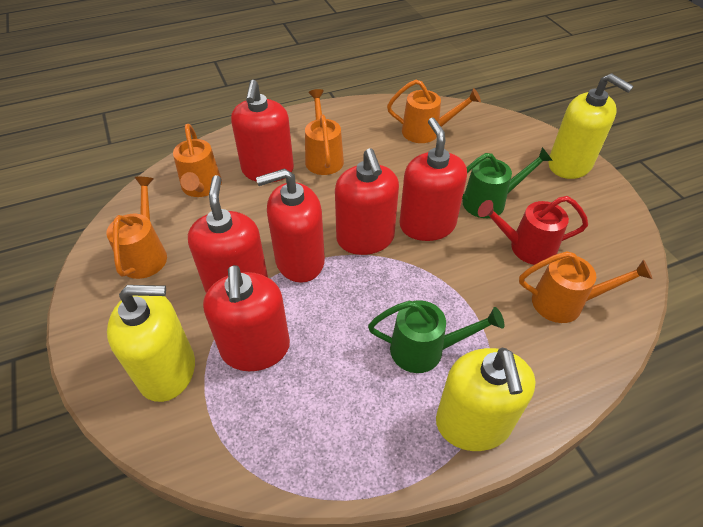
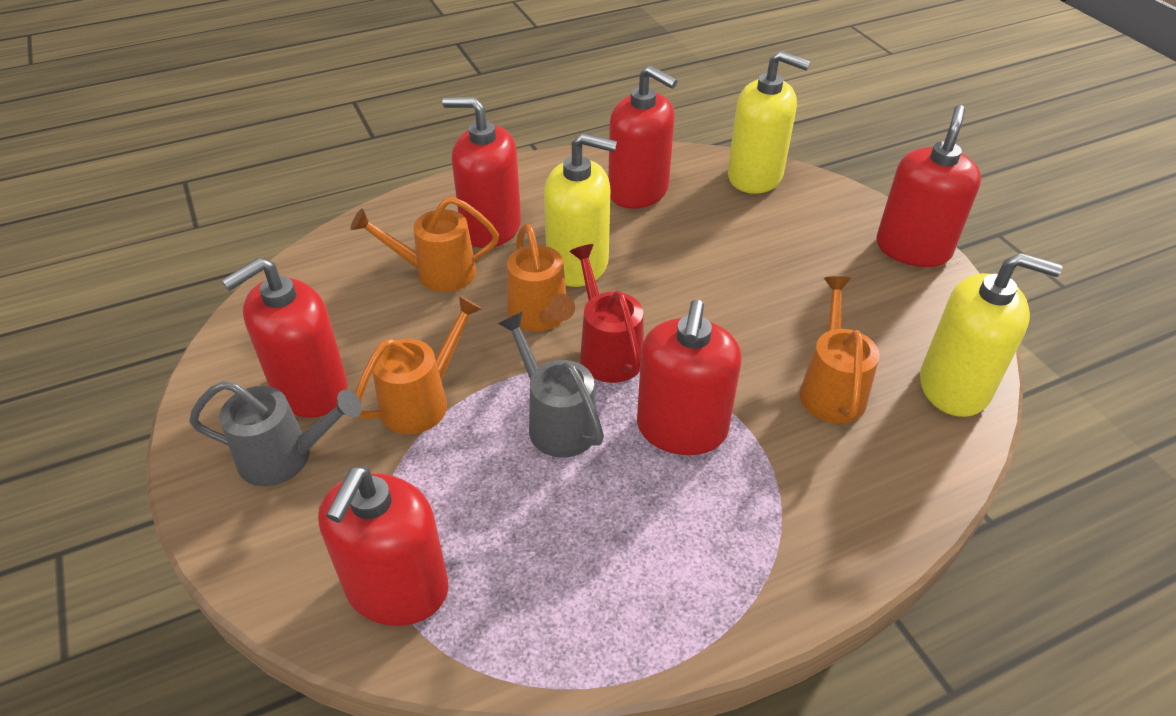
green watering can: [368,300,504,373] [462,147,553,218] = 2 -> none = 0
grey watering can: none = 0 -> [189,381,362,486] [498,312,604,458] = 2
orange watering can: [106,177,167,279] [173,124,222,197] [305,89,344,175] [387,80,481,143] [519,251,652,323] = 5 -> [350,197,499,292] [355,295,482,434] [507,224,575,331] [800,276,880,423] = 4

